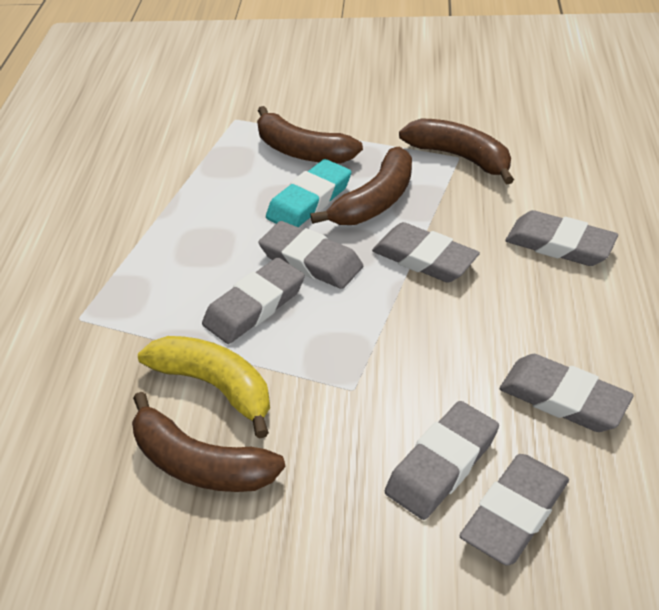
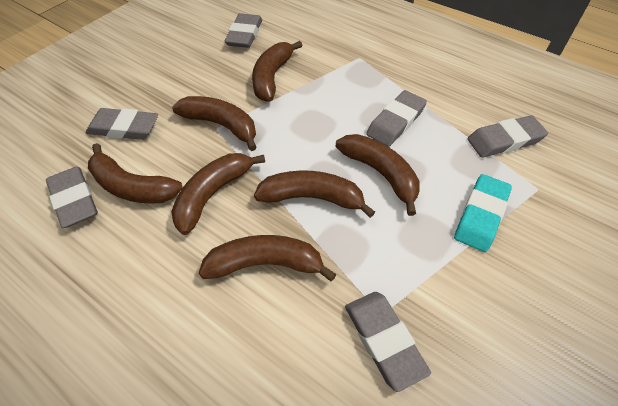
brown banana: [132,392,286,492] [257,106,363,163] [310,147,412,225] [399,118,514,185] = 4 -> [88,143,183,204] [171,153,265,235] [172,96,257,151] [199,235,336,282] [252,41,303,102] [254,170,375,218] [336,134,420,216] = 7
grey eraser: [202,257,305,344] [258,221,363,289] [372,222,480,283] [385,401,499,520] [459,454,569,566] [499,354,633,432] [505,210,618,266] = 7 -> [46,167,98,228] [86,108,158,140] [225,13,262,48] [345,292,431,392] [366,90,427,147] [468,115,548,158] = 6
yellow banana: [138,336,270,439] = 1 -> none = 0

